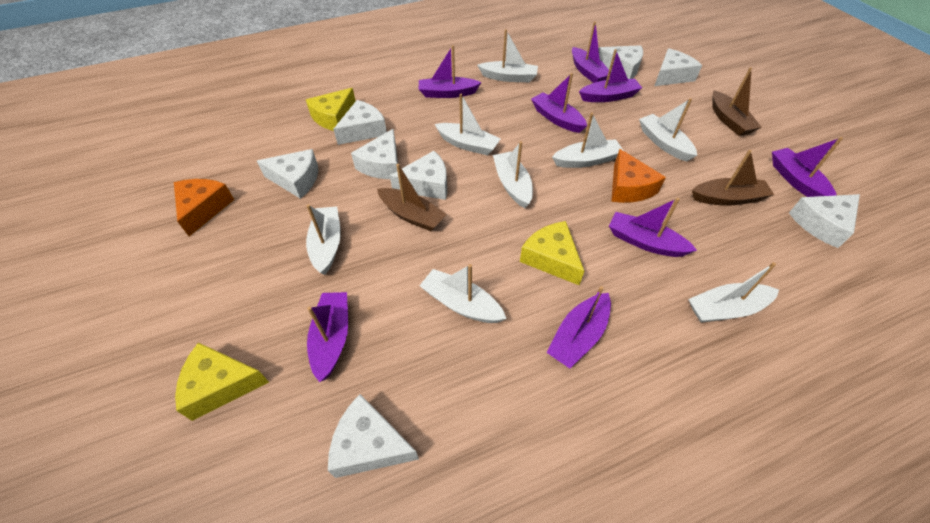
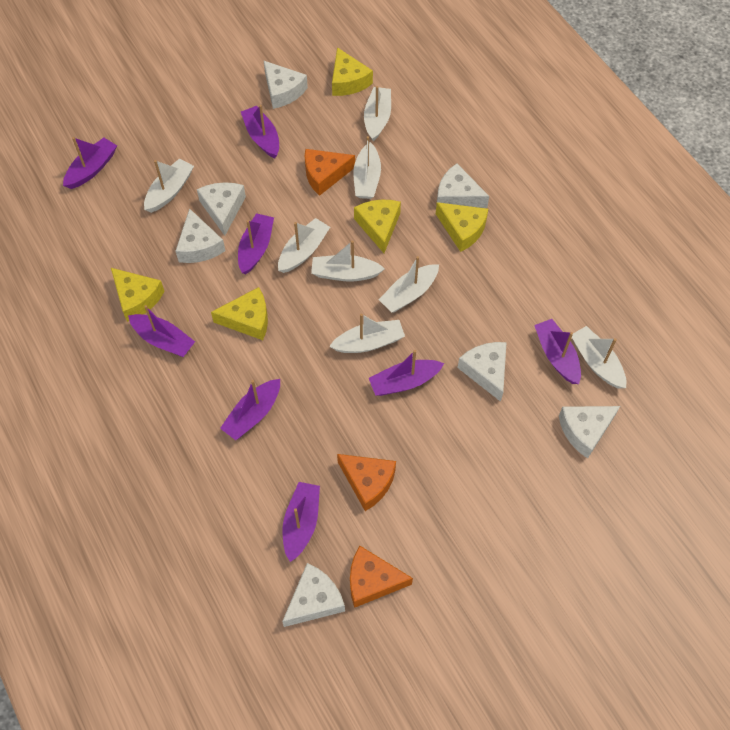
brown boat: [377,164,447,231] [692,150,774,206] [712,67,762,136] = 3 -> none = 0
orange cheese: [174,179,234,236] [611,149,666,203] = 2 -> [305,149,355,196] [337,454,396,511] [350,546,413,608] = 3
white cheese: [257,149,318,199] [328,394,419,478] [333,100,387,145] [351,129,398,179] [390,151,447,200] [599,45,643,79] [654,48,702,86] [789,194,860,248] = 8 -> [176,208,225,263] [197,182,246,236] [264,61,308,109] [282,563,345,627] [437,164,489,208] [458,342,507,402] [559,406,620,459] = 7
yellow cheese: [175,343,269,421] [306,88,356,131] [520,221,584,285] = 3 -> [111,268,165,322] [211,287,268,340] [332,47,373,96] [354,200,401,253] [436,202,488,252] = 5

